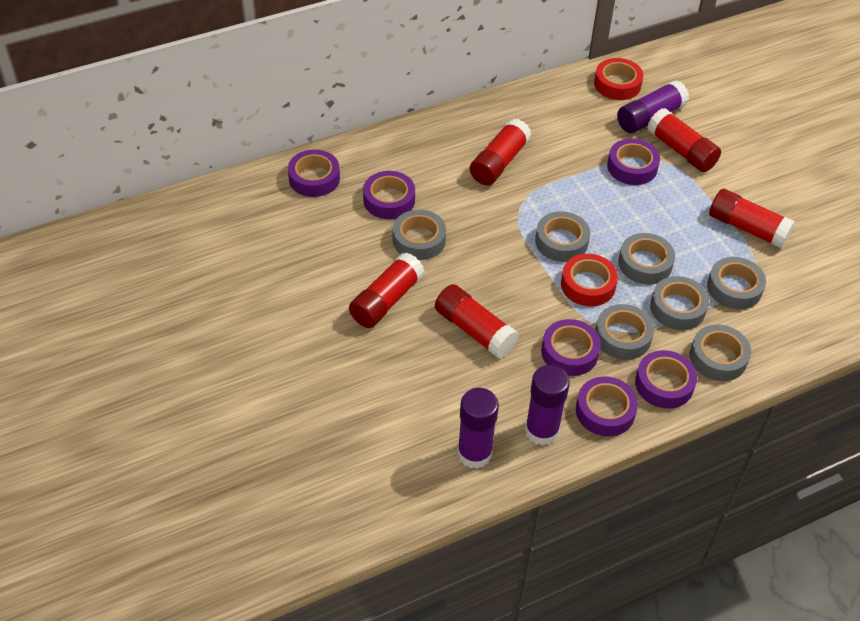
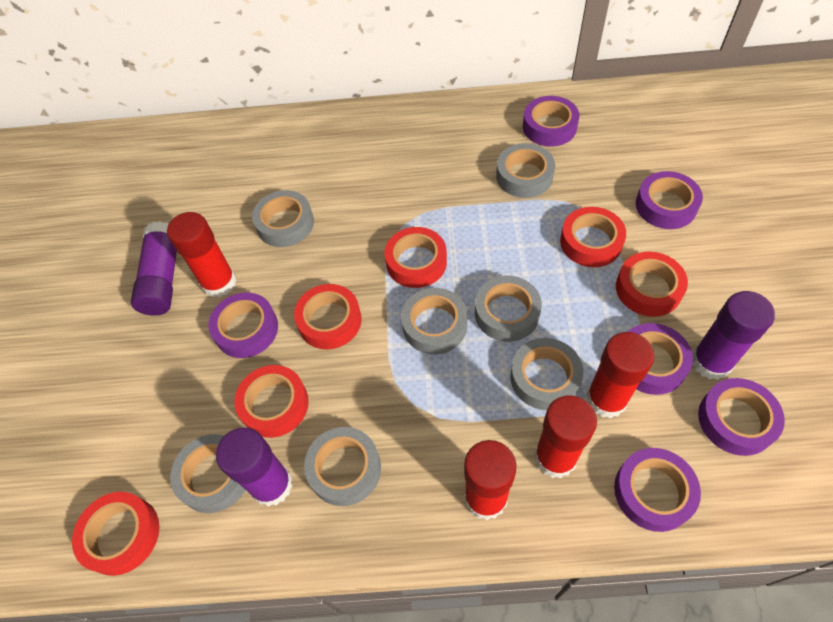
red glue stick: [349,252,425,328] [435,284,519,358] [470,118,531,185] [647,108,721,172] [709,189,796,248] = 5 -> [167,212,237,297] [464,440,517,520] [535,395,597,478] [587,332,655,418] = 4
red tape: [561,254,618,306] [594,58,643,100] = 2 -> [72,492,159,576] [234,365,309,438] [294,284,362,349] [384,227,447,288] [560,207,626,267] [616,252,688,317] = 6

